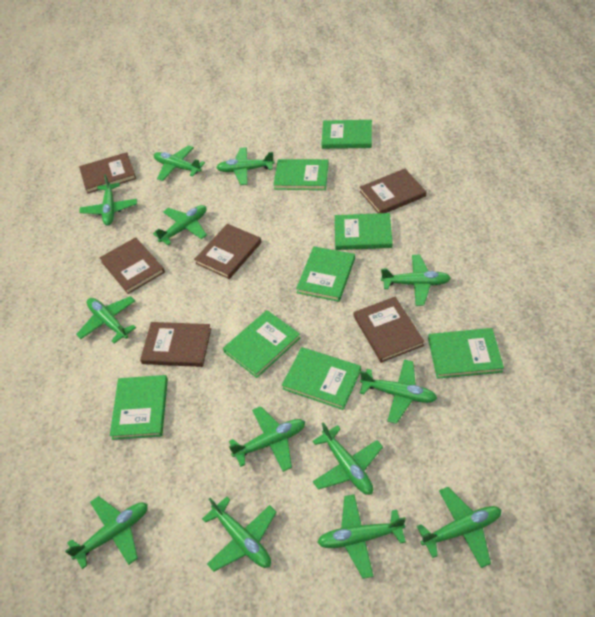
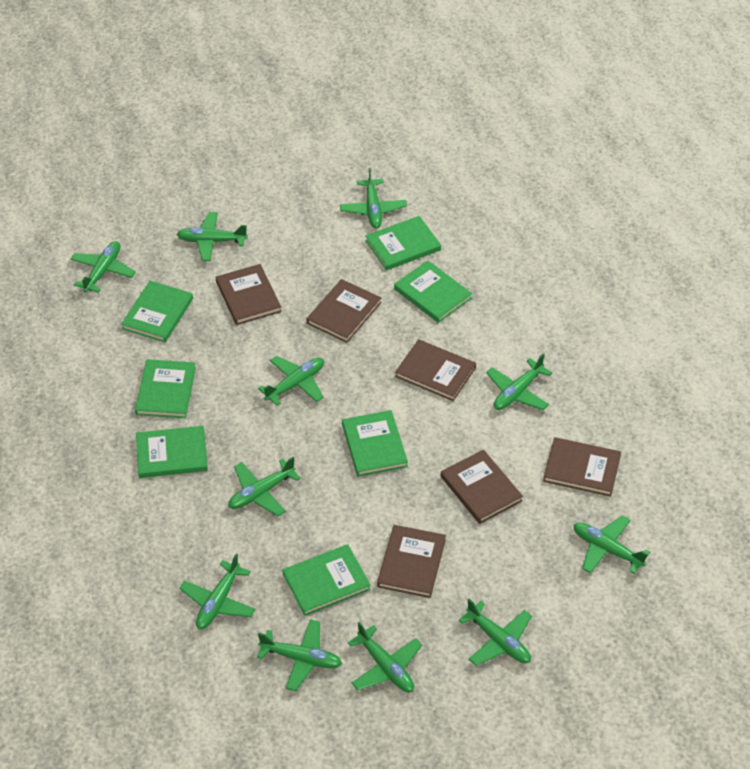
green book: [110,375,168,440] [223,310,300,378] [273,159,329,190] [282,347,361,410] [296,246,355,302] [321,120,372,149] [335,213,393,250] [428,328,504,379] = 8 -> [121,281,193,342] [135,359,196,418] [136,426,208,478] [283,544,371,616] [342,410,408,477] [365,216,441,270] [394,260,472,323] = 7
green plane: [65,496,148,569] [76,296,136,344] [79,174,137,226] [153,205,207,245] [154,145,205,181] [202,496,277,572] [216,147,275,185] [229,406,305,472] [312,422,383,495] [317,494,406,579] [360,359,437,424] [381,255,451,306] [417,487,501,568] = 13 -> [70,241,136,293] [177,212,248,261] [179,554,255,629] [228,457,301,516] [257,619,342,691] [258,356,324,406] [340,168,407,228] [348,622,422,693] [459,599,532,666] [486,353,552,410] [574,515,650,574] = 11

